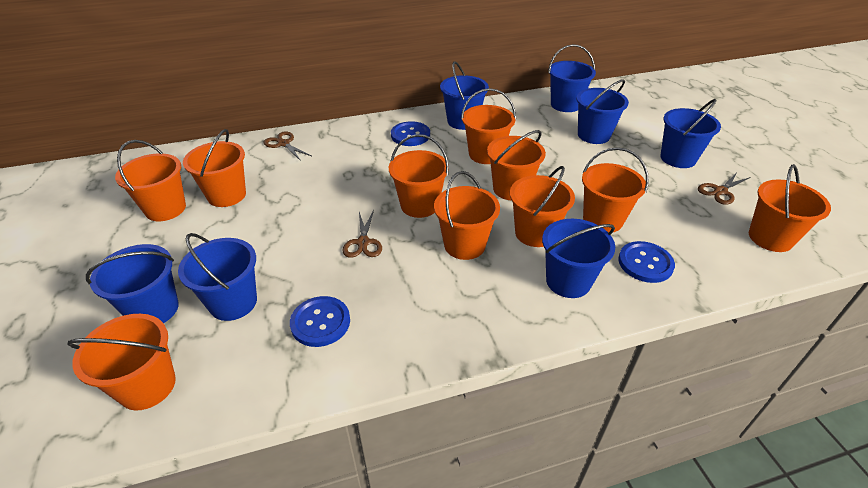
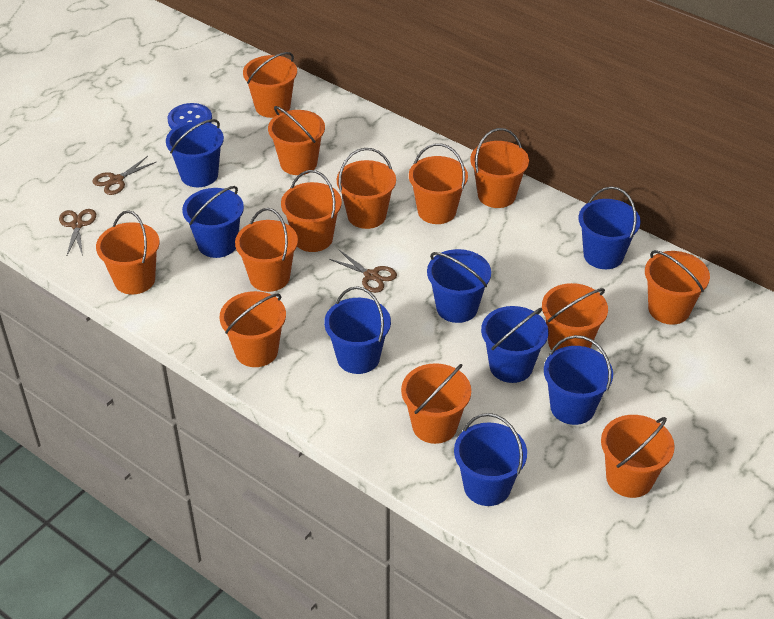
blue bucket: [86,244,179,323] [178,233,257,321] [440,61,489,130] [542,219,615,298] [548,44,596,112] [577,79,629,144] [660,99,721,168] = 7 -> [166,119,224,187] [182,186,244,258] [324,286,391,374] [427,249,491,323] [454,413,527,506] [481,306,548,383] [544,335,613,425] [578,186,641,269] = 8
blue button: [290,296,350,347] [391,121,430,146] [618,241,675,283] = 3 -> [168,103,212,129] = 1
orange bucket: [67,314,176,410] [115,140,186,221] [183,129,246,207] [389,134,449,218] [434,171,500,260] [461,88,516,164] [487,130,546,201] [510,166,575,247] [582,147,649,233] [749,164,831,252] = 10 -> [96,210,159,295] [220,291,286,367] [235,208,298,292] [243,52,297,118] [268,106,325,175] [281,170,342,252] [337,148,396,229] [401,364,471,444] [409,143,468,224] [470,128,529,208] [542,283,608,351] [601,415,675,498] [645,250,710,325] = 13

